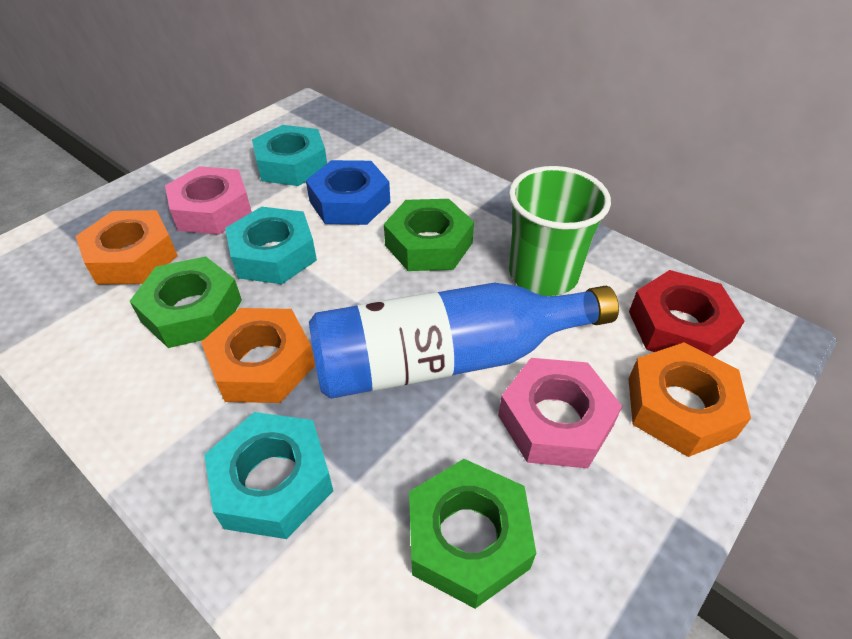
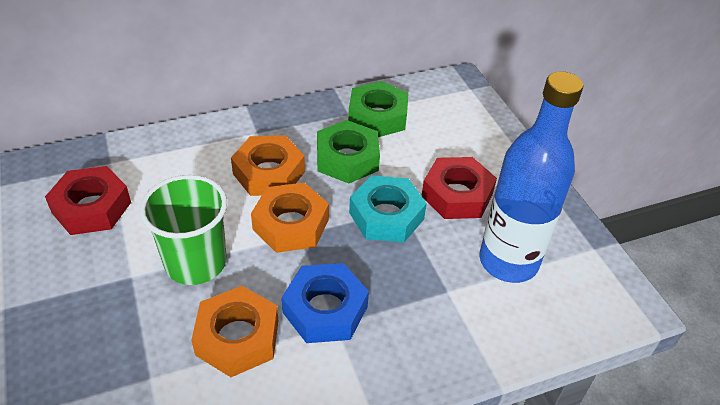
green nut: [130,256,242,348] [384,199,474,271] [409,459,536,609] = 3 -> [317,120,380,184] [348,81,409,137] = 2
pink nut: [165,166,252,235] [498,358,622,468] = 2 -> none = 0
red nut: [629,270,745,357] = 1 -> [45,166,131,235] [422,157,497,219] = 2
turquoise nut: [204,412,333,539] [225,207,317,284] [252,125,327,186] = 3 -> [349,175,427,242] = 1

